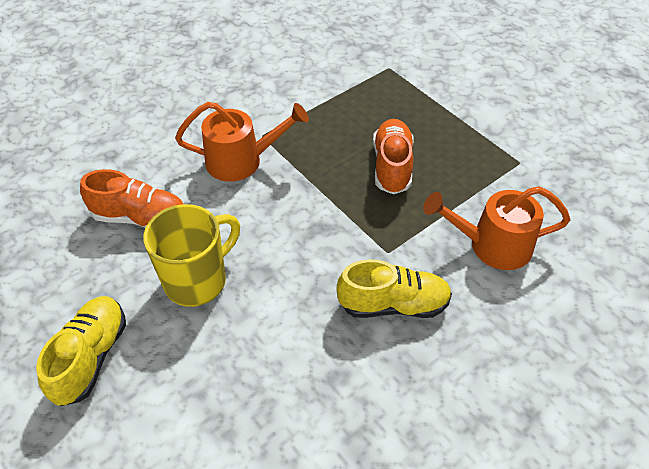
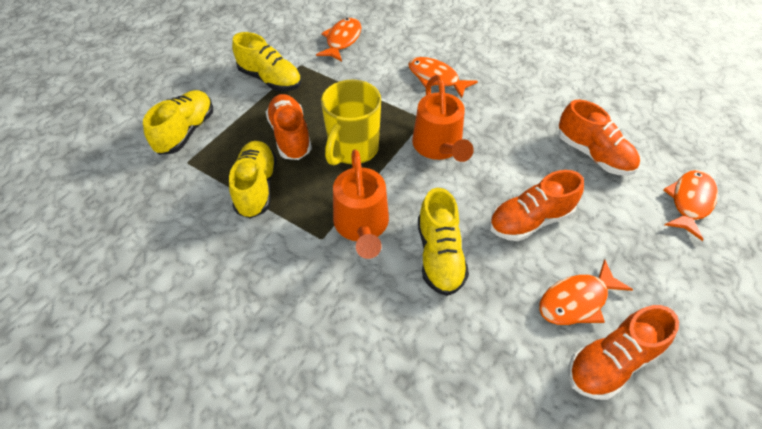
orange fish: none = 0 -> [316,18,361,62] [408,57,478,98] [539,259,633,325] [663,170,718,241] = 4
orange shoe: [80,169,184,228] [373,119,414,194] = 2 -> [266,94,312,160] [489,170,584,241] [558,99,640,176] [568,305,679,400] = 4
yellow shoe: [36,296,126,406] [336,259,452,318] = 2 -> [143,90,213,155] [229,141,277,219] [232,32,301,91] [418,188,469,296] = 4

